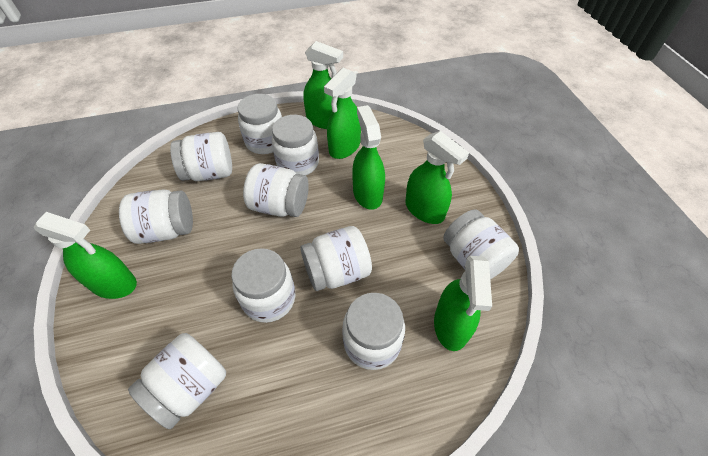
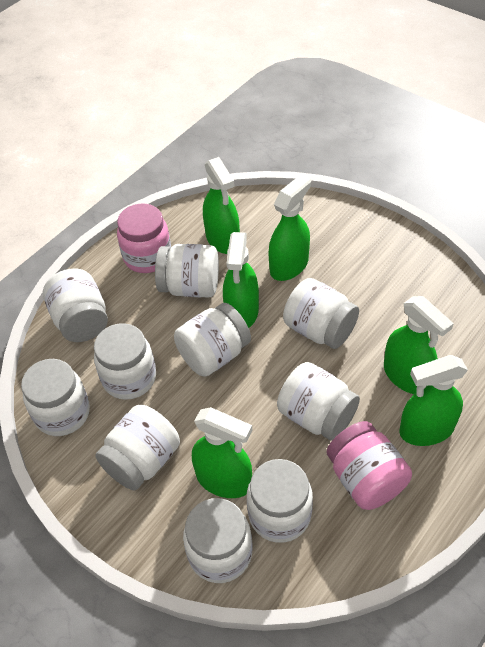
pink jar: none = 0 -> [117,203,171,273] [327,421,412,510] = 2

